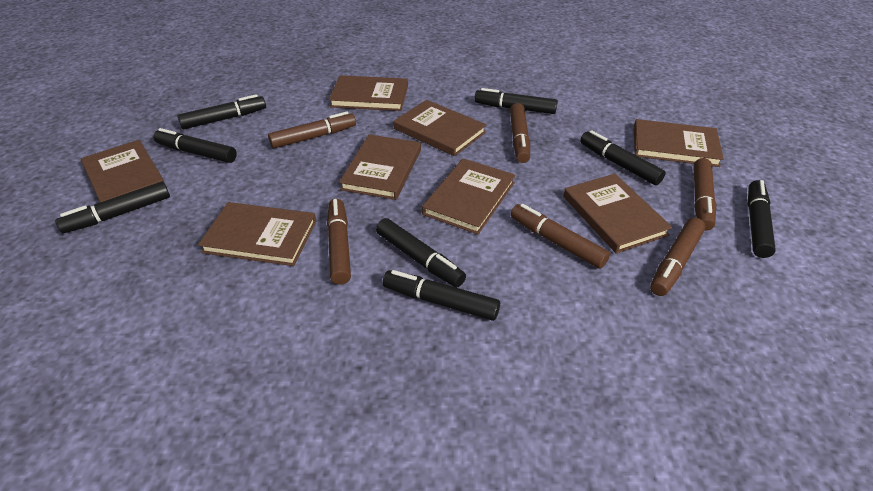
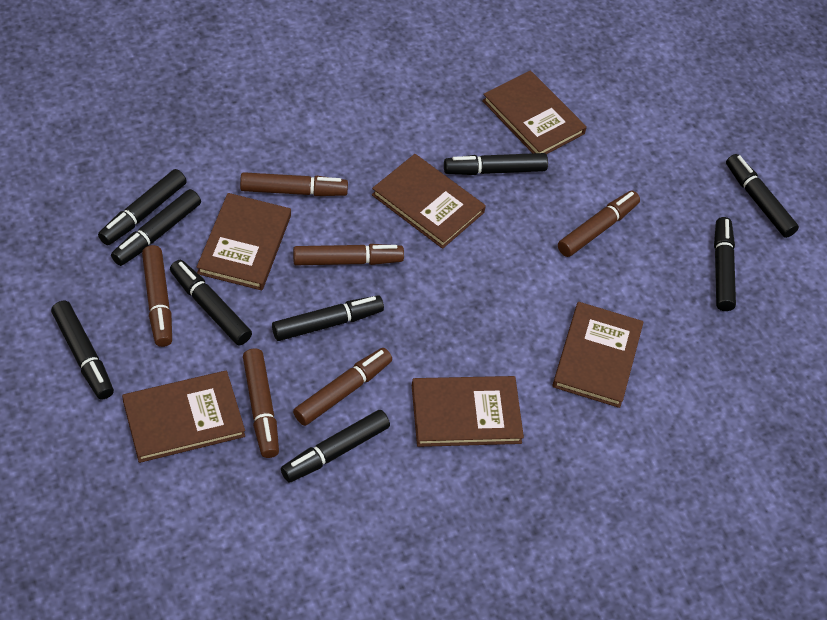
black marker: [55,182,170,233] [153,128,237,163] [177,94,266,129] [376,218,466,287] [383,270,500,321] [474,88,558,114] [580,130,666,185] [748,180,776,258] = 8 -> [51,301,114,400] [98,169,187,245] [111,189,201,266] [170,260,252,345] [272,295,384,341] [281,410,390,482] [444,153,548,175] [714,217,736,311] [726,154,799,238] = 9
brown book: [81,140,167,202] [198,202,316,266] [329,75,408,111] [339,134,421,200] [394,100,486,156] [422,158,516,235] [563,174,673,254] [634,119,724,167] = 8 -> [122,371,245,463] [197,193,291,290] [372,154,486,249] [412,376,524,447] [482,71,587,154] [553,302,644,408] = 6

